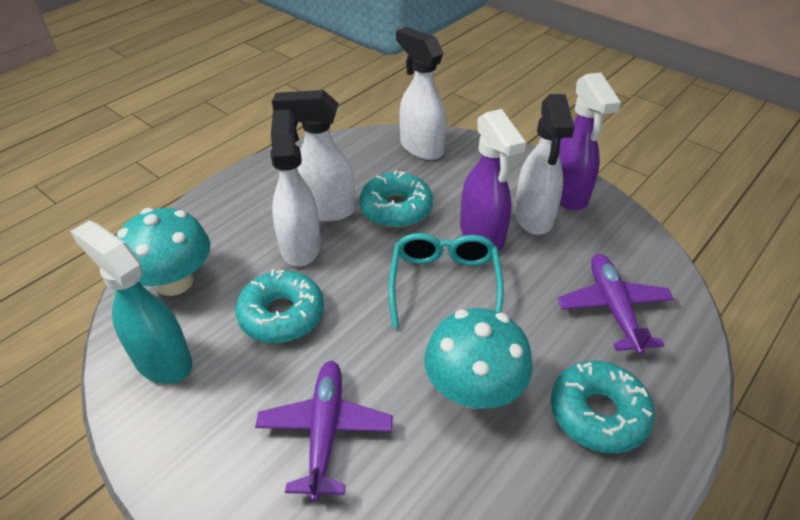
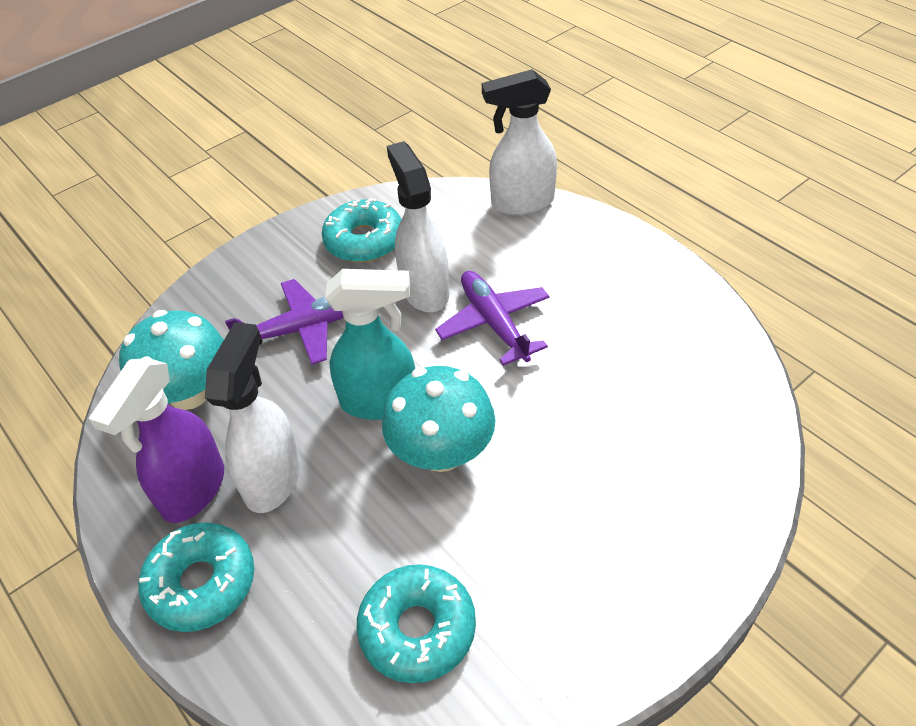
purple spray bottle: [460,109,526,251] [559,72,621,210] = 2 -> [89,358,224,523] = 1
turquoise glasses: [389,233,504,328] = 1 -> none = 0
white spray bottle: [270,109,321,267] [272,90,355,222] [396,27,447,160] [514,94,575,235] = 4 -> [205,322,301,513] [387,141,449,312] [482,69,557,215] = 3

